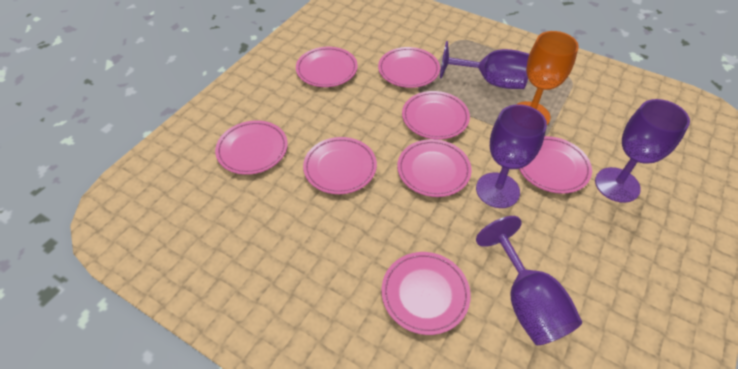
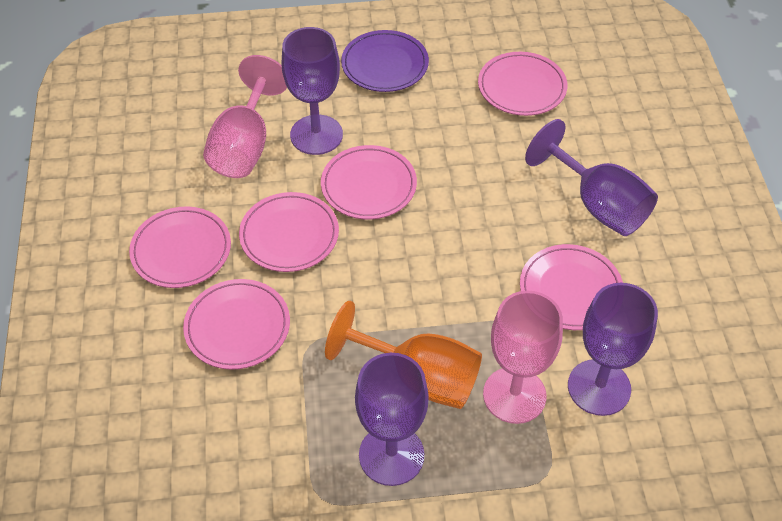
pink goblet: none = 0 -> [203,55,287,178] [483,291,563,424] = 2
pink plate: [215,120,288,175] [296,47,358,87] [303,137,377,194] [378,47,440,88] [382,252,471,335] [397,139,472,197] [402,91,470,140] [519,136,592,194] = 8 -> [129,206,231,288] [183,279,290,370] [239,192,339,272] [321,145,417,219] [478,52,567,116] [520,244,623,330] = 6
purple plate: none = 0 -> [341,30,429,92] = 1

